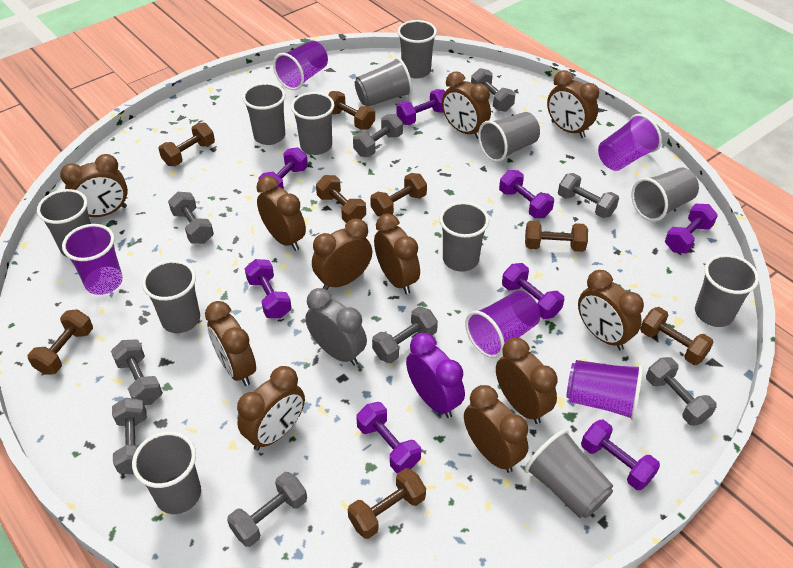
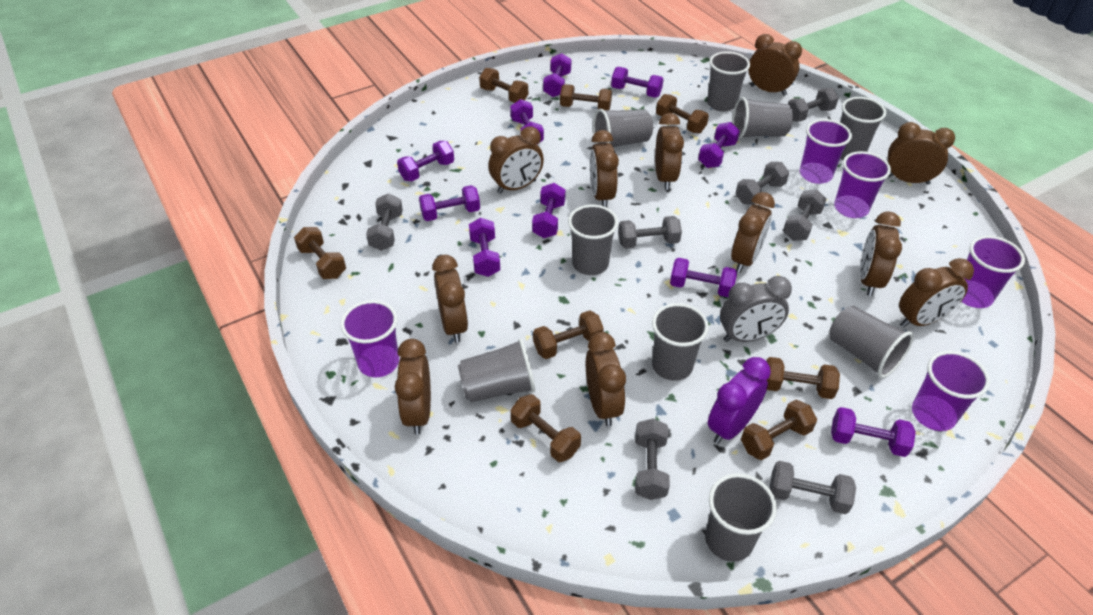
grey cup: [37,189,91,257] [132,431,201,514] [142,260,200,333] [242,83,286,145] [291,92,334,155] [355,57,412,106] [398,20,437,78] [439,202,489,272] [478,112,540,162] [525,429,613,518] [631,167,699,222] [695,254,759,327] = 12 -> [458,339,535,402] [568,205,618,275] [593,109,653,147] [652,303,709,381] [705,473,777,562] [707,51,750,111] [732,97,793,139] [829,306,914,378] [840,97,886,158] = 9
grey dumbbell: [111,340,163,405] [112,398,147,474] [168,192,214,244] [227,472,307,547] [353,114,403,157] [372,306,438,363] [471,68,515,112] [558,173,619,218] [646,357,717,426] = 9 -> [366,193,403,251] [618,216,682,249] [635,419,670,500] [736,162,789,205] [770,461,856,514] [783,189,827,241] [788,88,839,122] = 7
purple dumbbell: [245,259,292,318] [259,147,308,189] [356,402,421,473] [396,89,445,125] [499,170,554,218] [502,263,564,319] [581,420,660,490] [665,204,718,254] = 8 -> [397,141,454,181] [419,185,480,221] [469,218,500,277] [510,99,544,142] [532,183,566,238] [543,53,572,97] [611,67,663,98] [670,258,737,298] [698,122,740,168] [831,407,916,457] = 10

